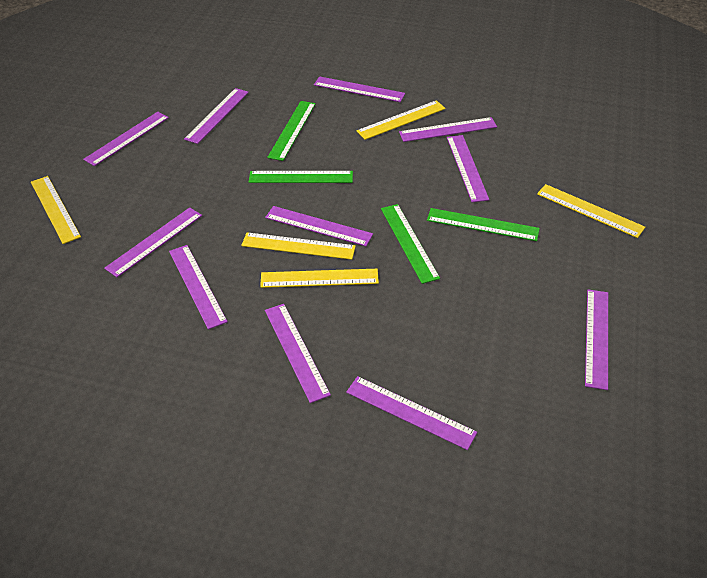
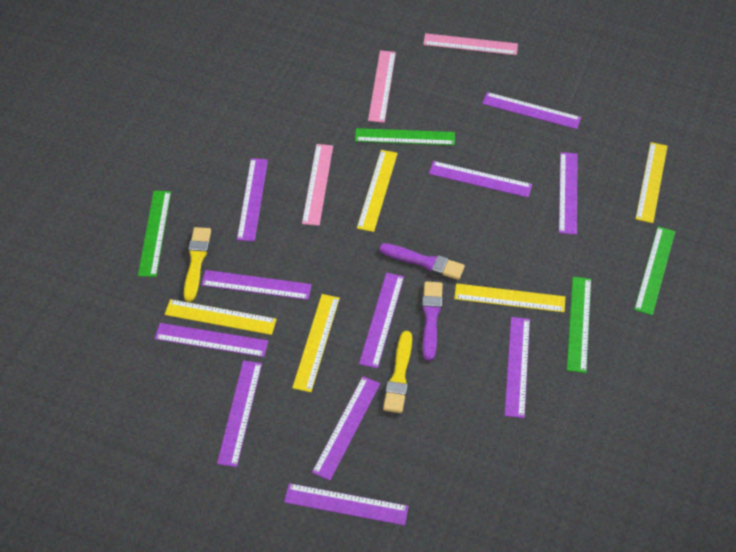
pink ruler: none = 0 -> [302,144,333,226] [368,50,396,123] [423,33,518,55] = 3
purple brush: none = 0 -> [380,243,465,280] [422,281,443,361] = 2
yellow brush: none = 0 -> [184,227,211,302] [383,331,412,413] = 2

